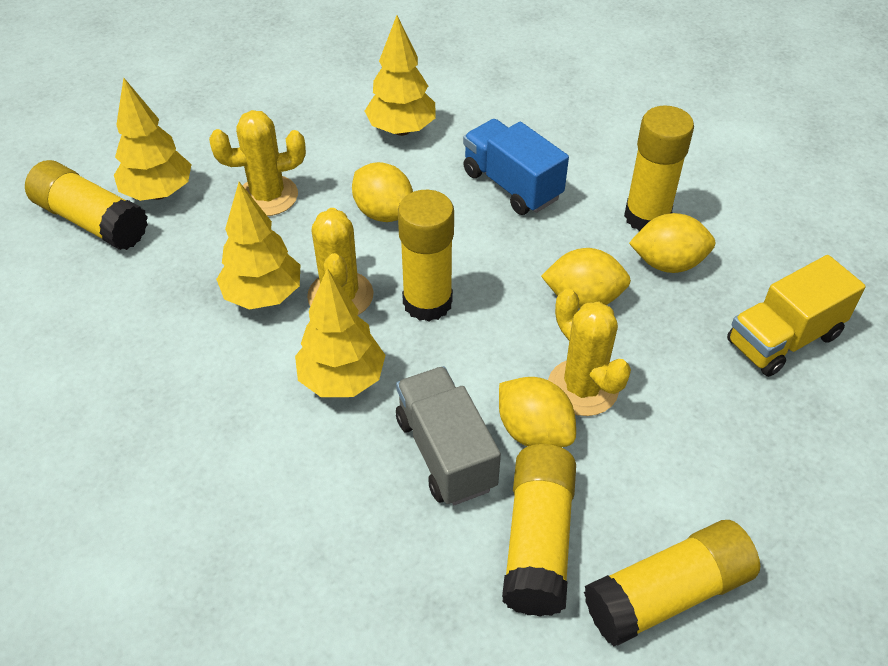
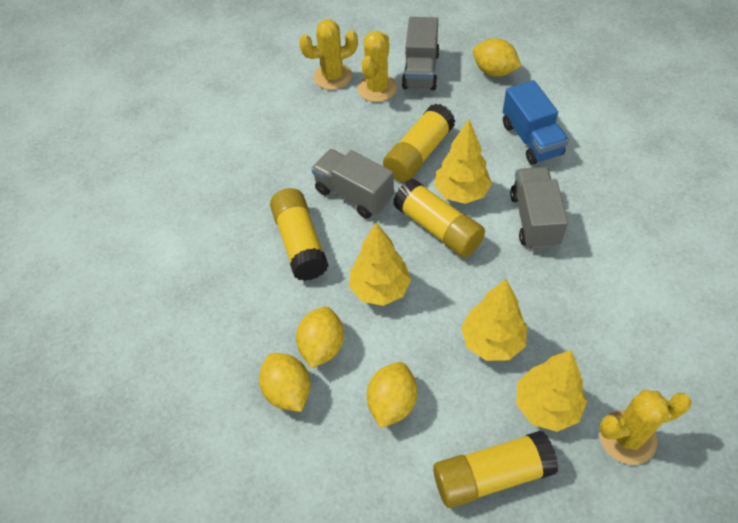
grey truck: [396,366,501,505] = 1 -> [311,149,394,219] [402,17,440,90] [510,167,568,249] = 3
yellow glue stick: [25,160,148,250] [398,190,454,322] [502,444,576,617] [584,520,760,646] [624,106,694,231] = 5 -> [270,188,329,281] [383,103,455,182] [393,179,485,257] [433,430,559,508] = 4
yellow truck: [727,255,865,377] = 1 -> none = 0

